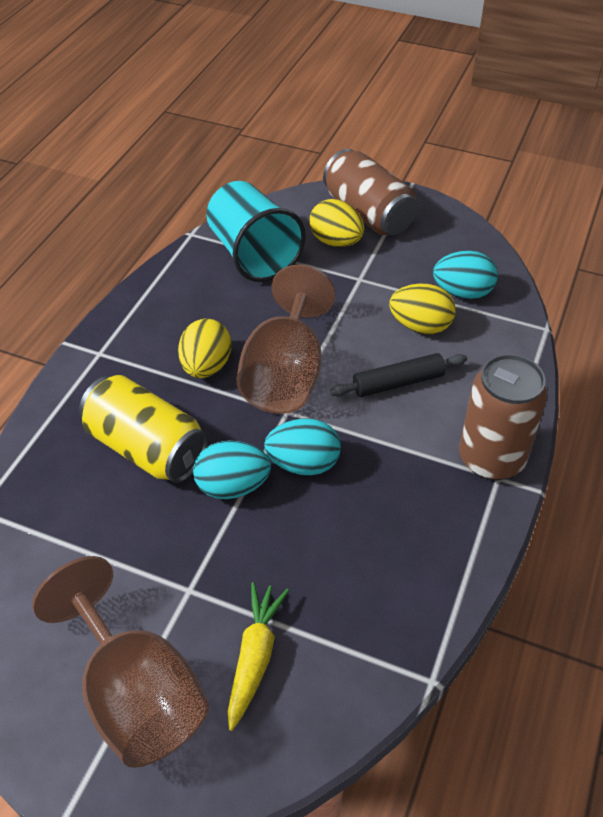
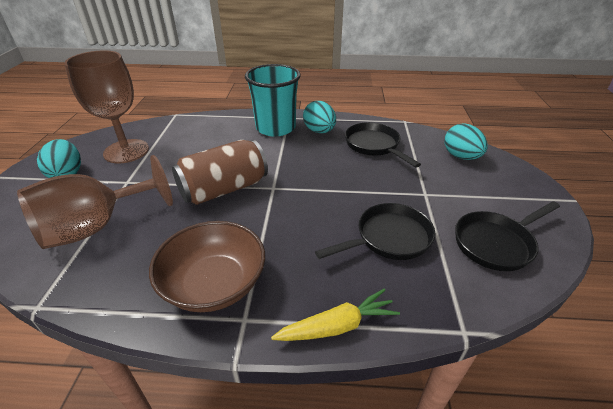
black pan: none = 0 -> [315,203,435,260] [345,122,421,168] [455,201,560,271] = 3
black rolling pin: [330,353,467,397] = 1 -> none = 0
brown bowl: none = 0 -> [149,221,265,312] = 1
brown can: [323,149,417,235] [459,354,548,480] = 2 -> [172,140,268,205] = 1
yellow can: [79,375,209,483] = 1 -> none = 0
yellow egg: [178,319,231,378] [309,199,364,247] [389,284,456,334] = 3 -> none = 0

